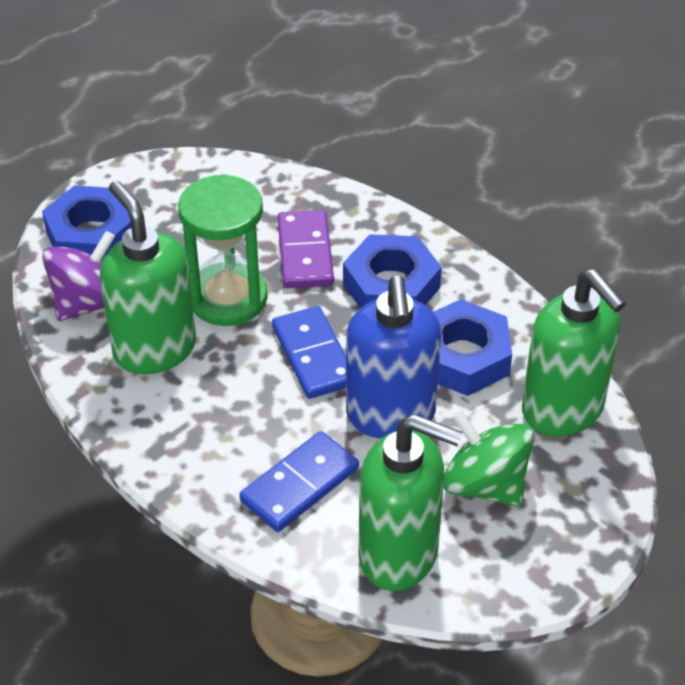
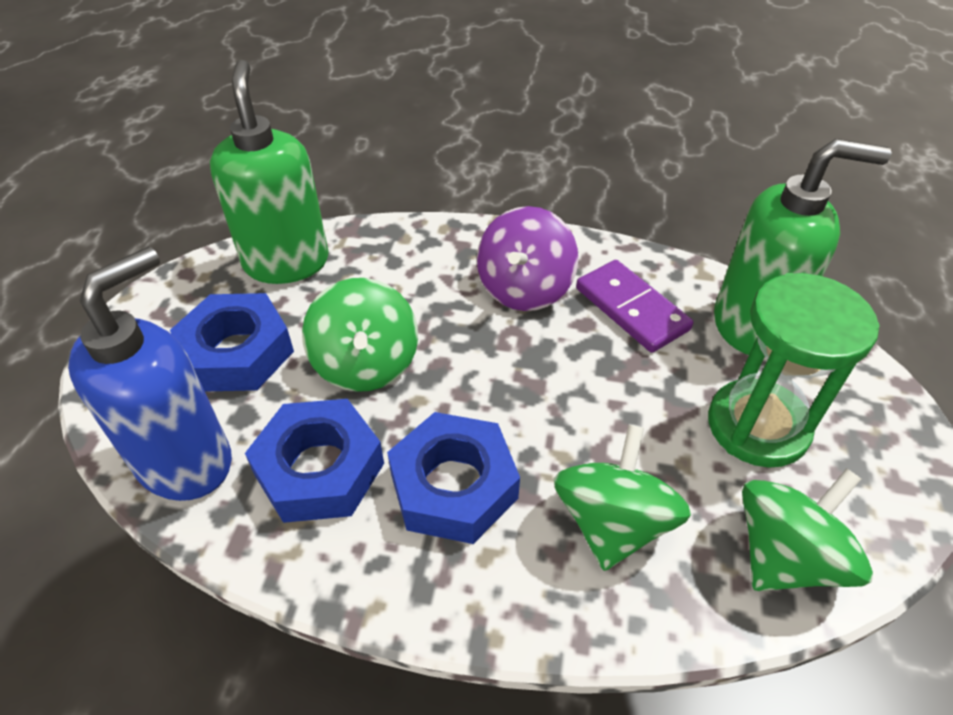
blue domino: [239,431,359,532] [272,306,346,399] = 2 -> none = 0
green soap dispenser: [100,181,196,375] [359,414,463,591] [522,269,626,436] = 3 -> [210,60,329,284] [714,139,891,355] = 2
green spinning top: [443,410,534,507] = 1 -> [302,278,418,392] [554,425,691,571] [742,469,873,591] = 3

